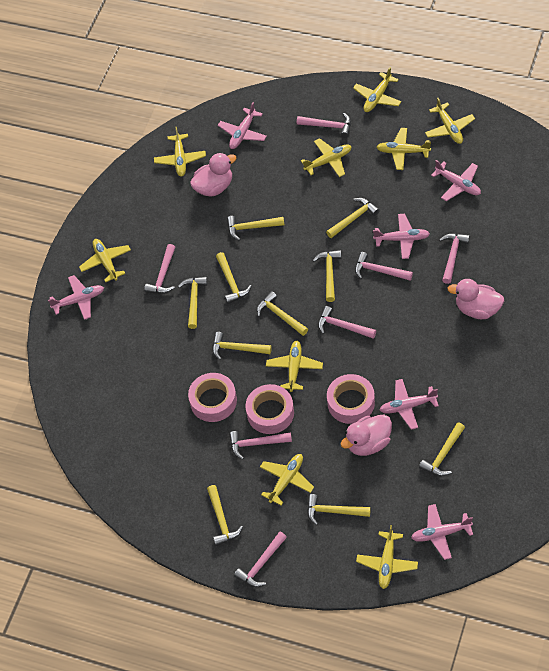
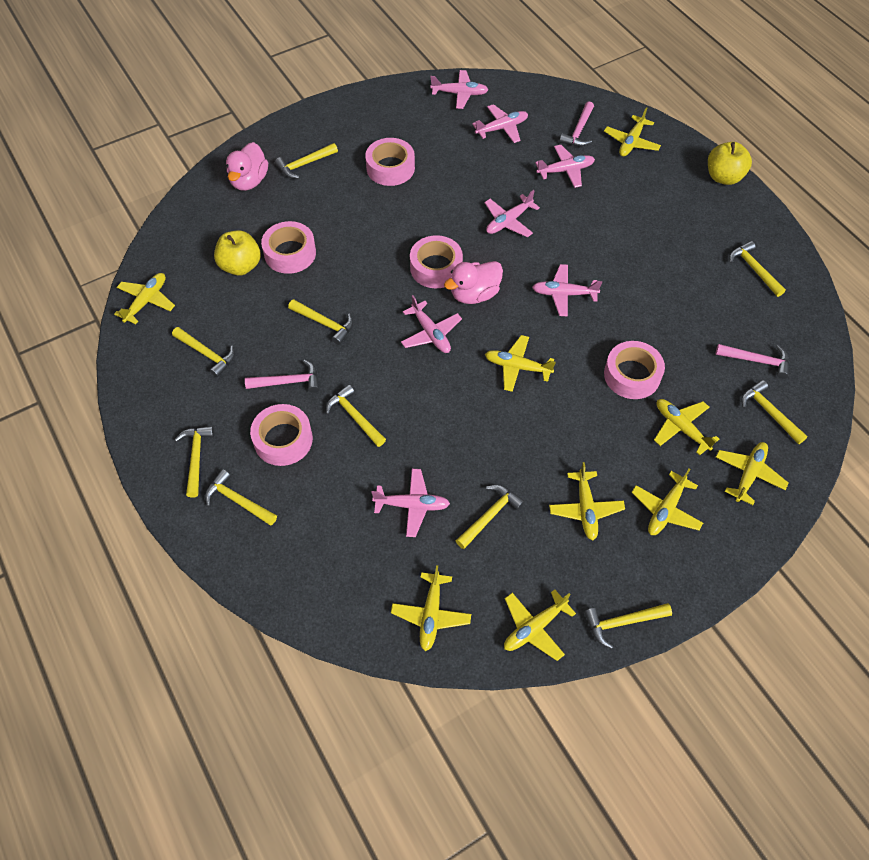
pink duck: [190,153,236,196] [341,415,392,456] [447,279,504,319] = 3 -> [226,142,268,191] [444,261,503,304] = 2
pink hammer: [144,244,175,294] [229,431,292,459] [234,531,287,587] [297,113,351,138] [318,306,376,339] [355,252,413,281] [439,234,470,284] = 7 -> [245,360,319,393] [559,101,594,147] [716,344,789,379] = 3
pink plane: [48,275,104,320] [218,102,267,149] [373,214,430,259] [380,379,439,430] [411,504,473,560] [431,160,481,201] = 6 -> [371,469,450,537] [401,295,462,353] [430,70,488,109] [472,104,528,143] [485,190,540,237] [532,264,602,317] [535,145,595,188] = 7
pink tape: [188,373,237,422] [245,384,294,434] [327,374,375,424] = 3 -> [250,404,313,466] [261,221,316,274] [365,138,415,186] [410,235,463,288] [604,341,665,399] = 5
yellow apple: none = 0 -> [214,230,261,275] [708,142,752,185] = 2

